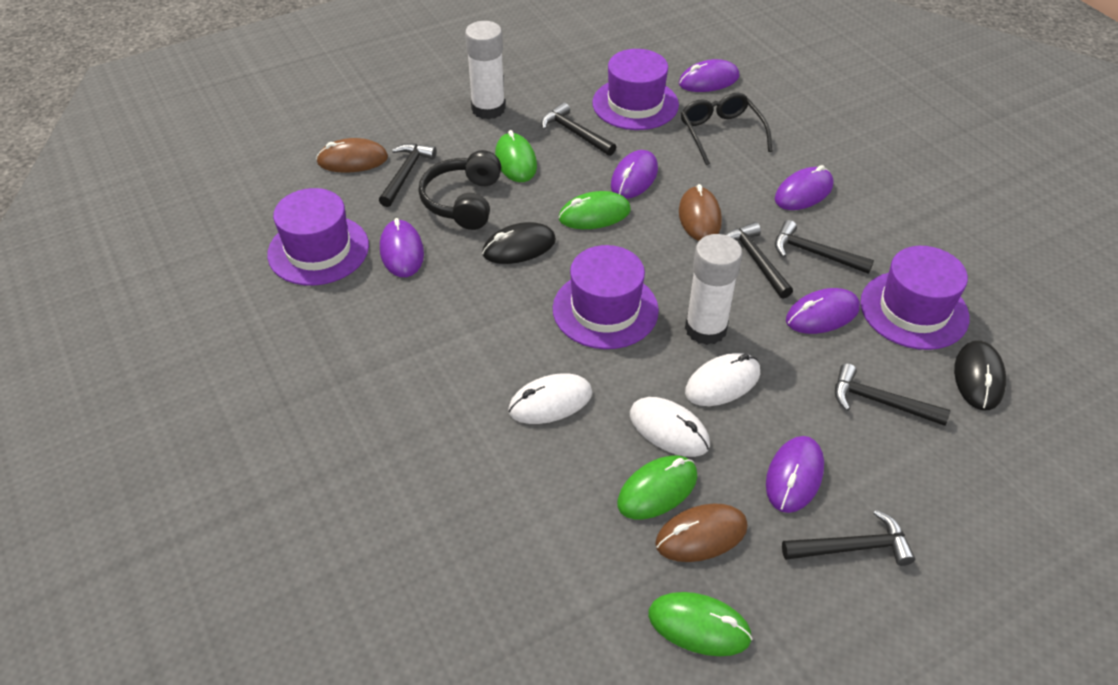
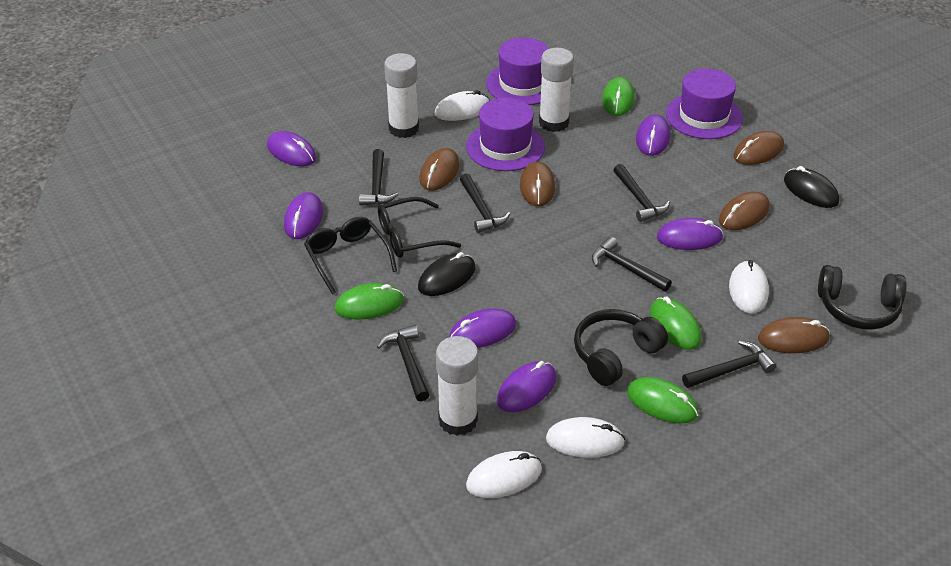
black glasses: [681,93,772,165] = 1 -> [304,217,397,294] [378,197,461,258] = 2
black headphones: [418,150,501,230] = 1 -> [574,309,668,386] [818,265,907,330] = 2
brown mouse: [316,138,388,173] [655,504,748,562] [679,184,722,241] = 3 -> [420,148,460,191] [520,161,555,207] [719,191,770,230] [733,131,784,165] [758,317,830,353] = 5
purple hat: [267,188,369,286] [553,245,659,349] [592,49,679,130] [860,246,969,350] = 4 -> [466,98,545,171] [486,37,549,105] [666,68,743,139] = 3
white glue stick: [465,21,505,119] [685,234,742,345] = 2 -> [384,53,419,138] [436,336,478,436] [539,48,574,132] = 3
white mouse: [508,374,592,424] [630,397,710,457] [685,353,760,406] = 3 -> [435,90,490,121] [466,451,542,498] [546,417,625,458] [729,260,769,314] = 4

